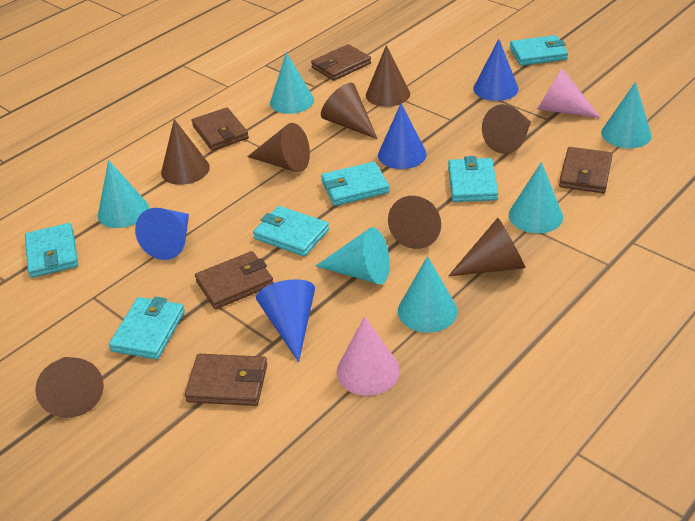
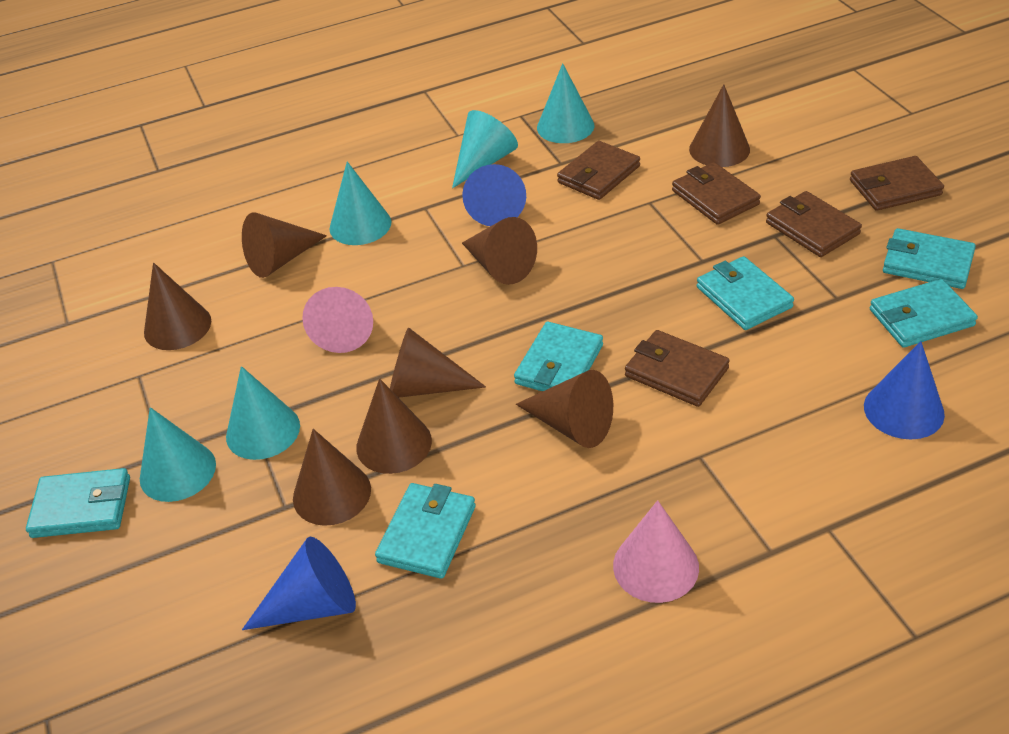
blue cone: [135,208,189,260] [256,279,315,362] [378,103,427,169] [473,39,519,101] = 4 -> [242,537,356,630] [462,164,526,226] [864,341,945,440] = 3
turquoise cone: [98,160,149,228] [270,52,314,114] [316,227,390,285] [398,256,457,333] [509,162,563,233] [601,82,651,148] = 6 -> [140,407,216,502] [226,366,300,460] [330,161,391,245] [452,110,518,188] [537,63,594,143] = 5

